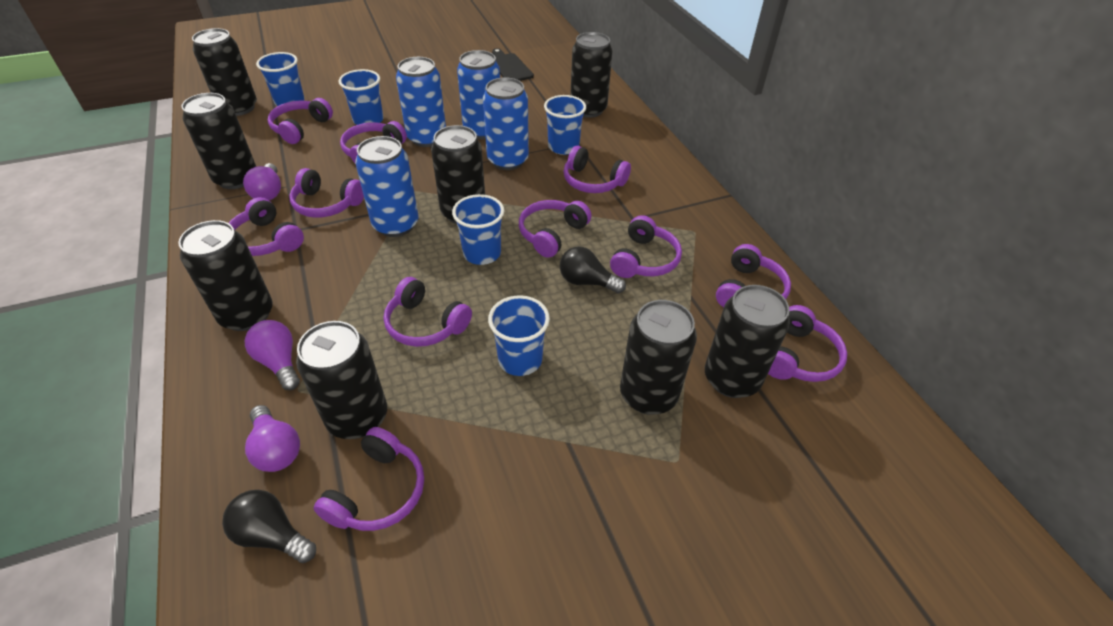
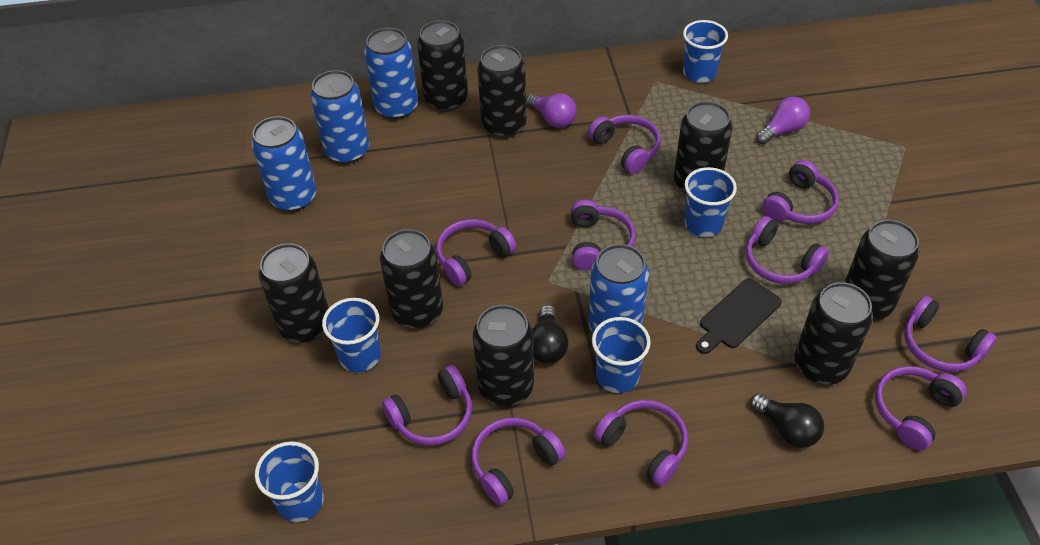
purple headphones: [229,197,304,256] [268,98,333,144] [289,168,364,218] [313,427,424,531] [340,121,407,163] [384,277,472,347] [519,200,592,258] [563,146,631,193] [610,215,682,278] [716,244,791,307] [768,305,847,382] = 11 -> [382,365,472,446] [436,219,517,286] [471,418,566,505] [571,200,636,270] [588,115,661,174] [594,400,688,486] [746,216,829,284] [762,160,839,224] [875,366,967,450] [904,296,997,372] = 10
purple light bulb: [243,163,281,200] [245,320,300,390] [245,405,300,472] = 3 -> [526,93,577,128] [756,96,810,144] = 2

